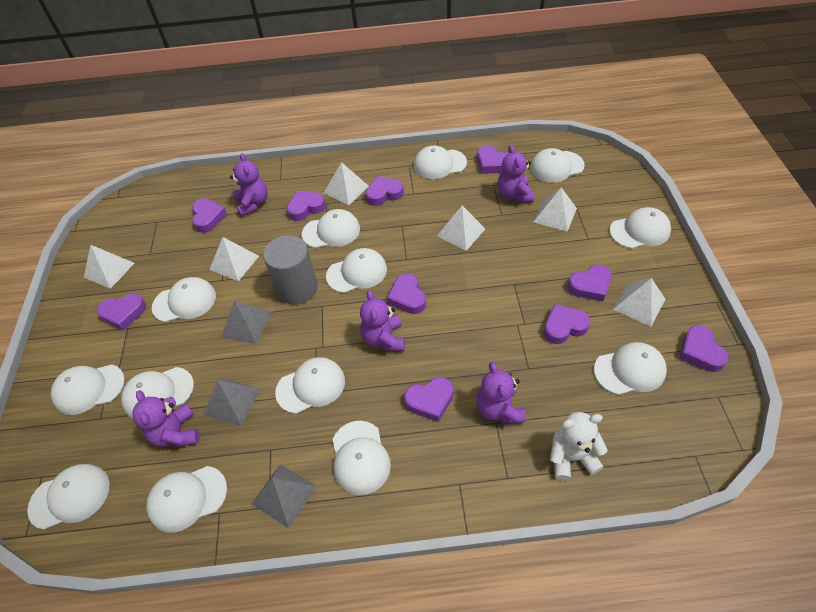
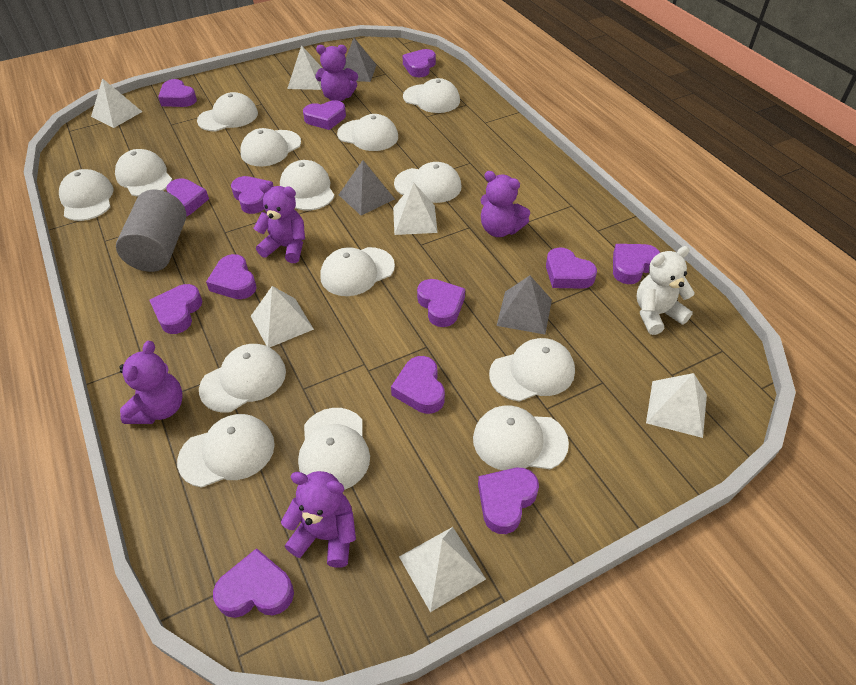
purple heart: [97,293,146,331] [192,198,227,233] [287,191,326,221] [366,176,404,206] [387,273,426,314] [404,377,454,422] [477,145,507,174] [544,304,590,344] [568,264,612,302] [679,325,728,372] = 10 -> [149,284,202,334] [158,79,197,107] [166,178,209,217] [206,254,257,299] [213,548,294,618] [231,176,274,214] [303,100,346,130] [391,356,445,414] [402,49,436,77] [417,279,465,327] [478,468,539,534] [546,247,597,289] [613,244,660,284] = 13
white cap: [27,464,110,530] [51,364,125,415] [121,367,194,419] [146,466,227,533] [152,277,216,322] [275,357,345,414] [302,209,360,248] [326,248,387,293] [333,421,391,495] [414,146,467,179] [530,148,585,183] [594,342,667,395] [610,207,671,249] = 13 -> [59,169,114,221] [115,149,172,197] [177,414,275,488] [197,92,258,132] [199,344,286,413] [240,128,301,166] [280,160,334,210] [298,408,370,490] [320,247,395,296] [337,114,398,151] [394,162,462,203] [403,78,460,113] [473,405,569,470] [489,338,575,402] = 14

